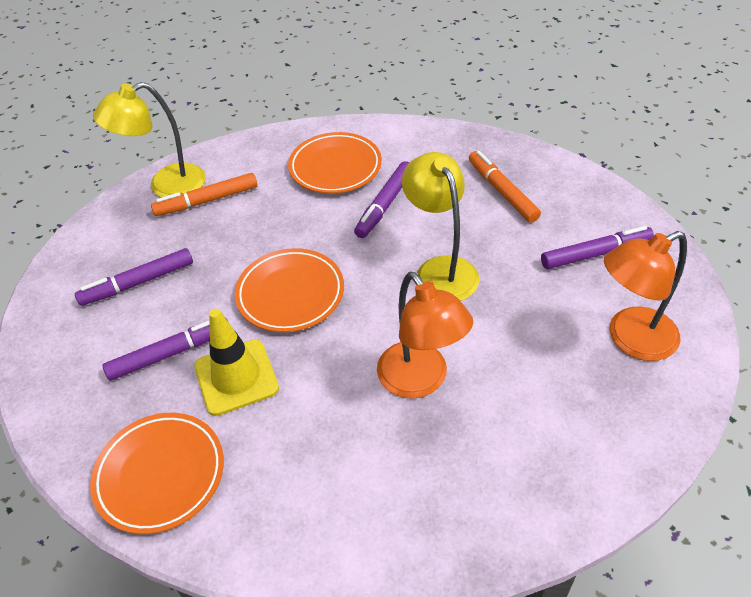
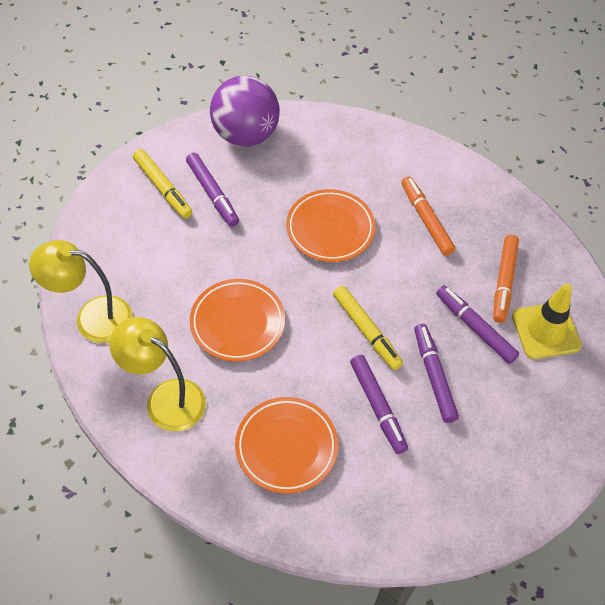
orange lamp: [377,272,473,399] [604,231,687,361] = 2 -> none = 0
purple ball: none = 0 -> [210,76,280,147] = 1
yellow marker: none = 0 -> [133,149,192,219] [333,286,403,370] = 2

